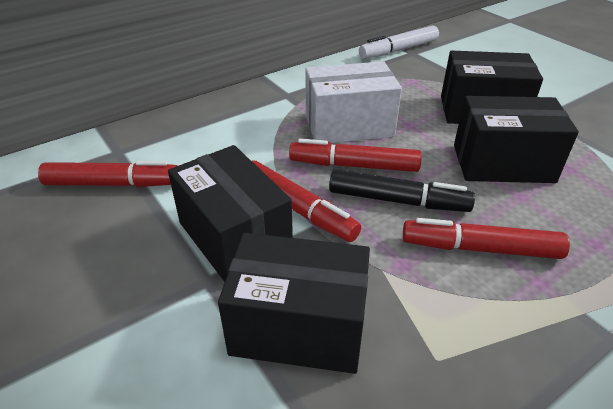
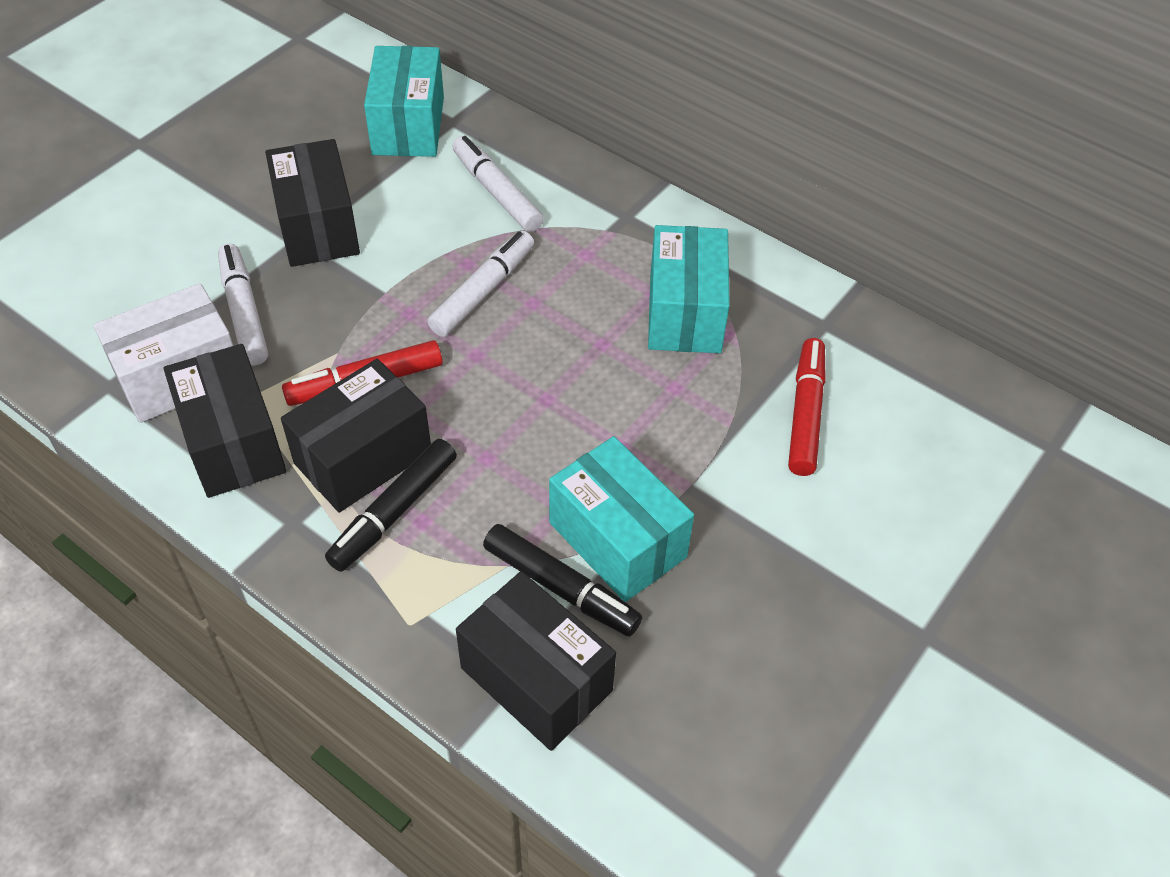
black marker: [329,170,475,212] = 1 -> [325,439,457,572] [483,524,642,636] = 2
red marker: [38,161,178,187] [252,160,361,242] [289,139,422,172] [403,218,570,259] = 4 -> [282,340,443,406] [788,338,826,476] = 2
turquoise box: none = 0 -> [364,46,444,157] [549,436,694,602] [648,225,730,353] = 3
white marker: [359,25,439,59] = 1 -> [218,244,268,366] [428,231,534,337] [452,136,544,232] = 3

